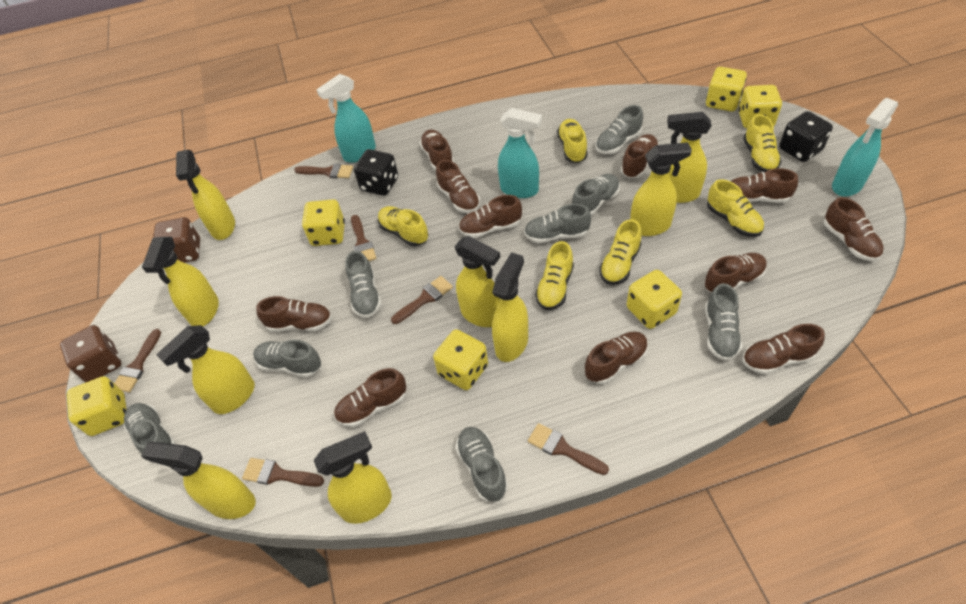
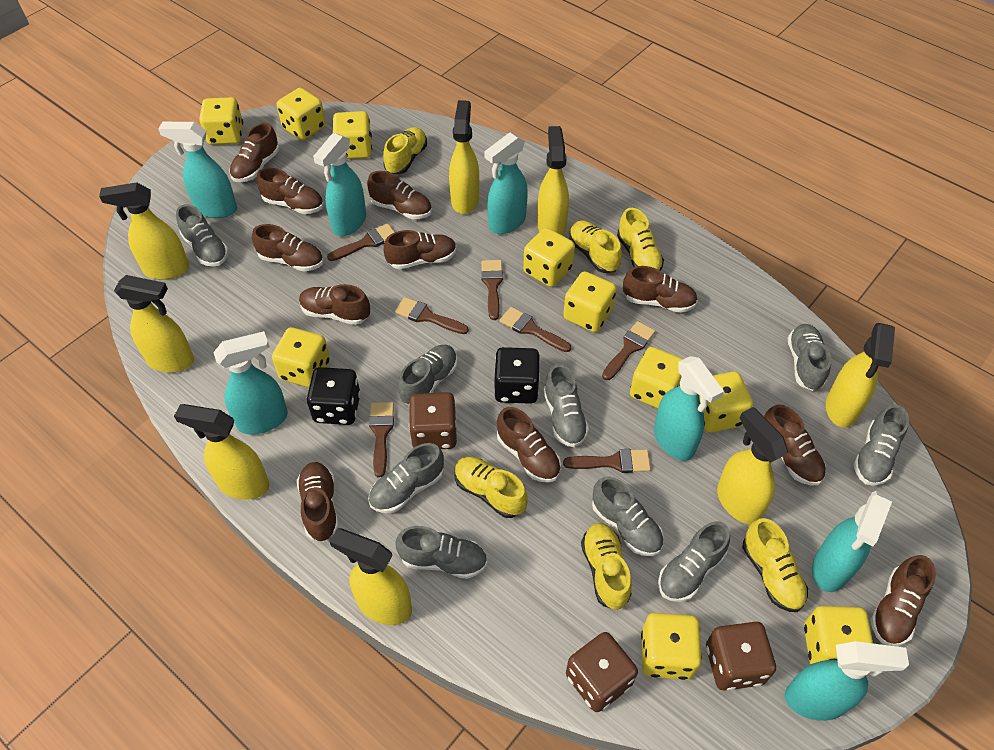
brown brush: [114,329,161,393] [242,458,324,487] [294,164,353,178] [351,215,376,261] [391,276,453,324] [528,423,609,475] = 6 -> [327,223,395,261] [369,402,394,477] [395,297,469,334] [481,260,503,320] [499,307,571,352] [563,449,651,473] [602,321,655,380] = 7
brown dice: [60,325,121,382] [153,217,200,263] = 2 -> [409,392,457,449] [566,632,638,712] [706,622,776,691] = 3
grey shoe: [123,403,176,463] [253,340,321,378] [345,251,382,318] [455,427,508,502] [524,204,591,243] [572,174,620,216] [596,105,643,154] [705,283,742,361] = 8 -> [176,204,229,266] [368,443,444,513] [396,526,487,579] [398,345,458,405] [544,364,589,447] [592,476,664,556] [658,521,730,602] [788,324,832,391] [853,405,909,486] = 9
turquoise spray bottle: [316,74,376,163] [498,108,542,198] [832,98,898,197] = 3 -> [158,122,237,218] [213,331,288,435] [313,133,366,236] [485,133,528,234] [654,356,724,461] [784,641,909,721] [812,491,892,592] = 7
yellow dice: [67,376,127,436] [302,199,345,246] [433,329,488,390] [627,270,682,329] [706,67,747,112] [739,85,782,128] = 6 -> [199,97,243,145] [272,327,330,388] [277,88,326,140] [333,111,372,159] [523,228,575,287] [563,271,617,332] [630,347,683,409] [641,613,702,680] [699,371,753,433] [804,606,873,665] = 10
yellow spray bottle: [141,442,256,519] [142,237,219,326] [156,325,255,414] [176,150,235,240] [314,431,392,524] [455,236,500,327] [492,252,528,362] [630,142,692,236] [667,112,711,203] = 9 -> [99,182,189,280] [114,275,194,372] [174,404,270,500] [330,528,412,625] [449,100,479,214] [537,126,569,236] [717,407,788,524] [826,323,895,427] = 8

